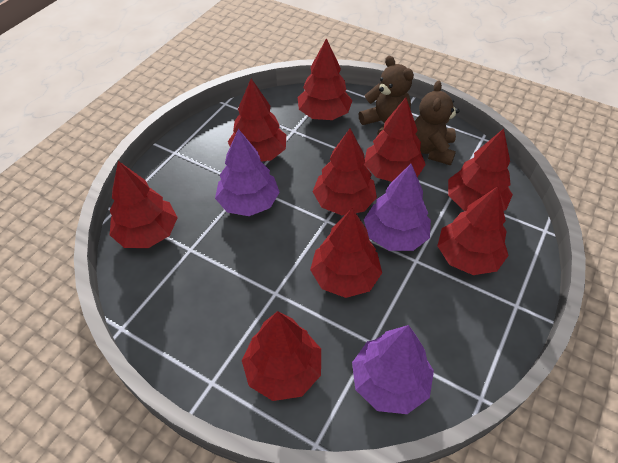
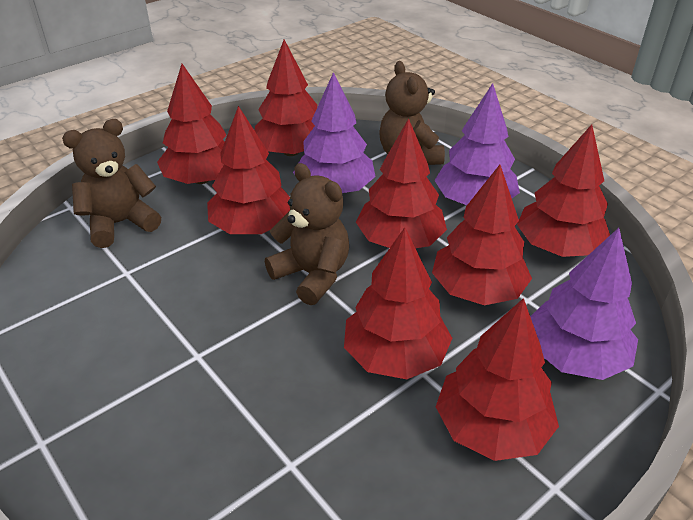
brown teddy bear: [359,56,414,134] [415,80,460,165] = 2 -> [62,119,161,248] [265,163,349,305] [379,61,445,165] = 3
red tree: [110,161,178,248] [228,78,286,162] [242,311,321,401] [298,38,353,120] [310,208,382,298] [312,128,377,216] [365,97,426,182] [437,186,509,275] [448,129,513,211] = 9 -> [157,64,227,184] [207,106,290,234] [254,40,317,156] [344,227,452,379] [356,118,447,248] [432,165,532,305] [436,298,559,461] [517,124,610,257] = 8

